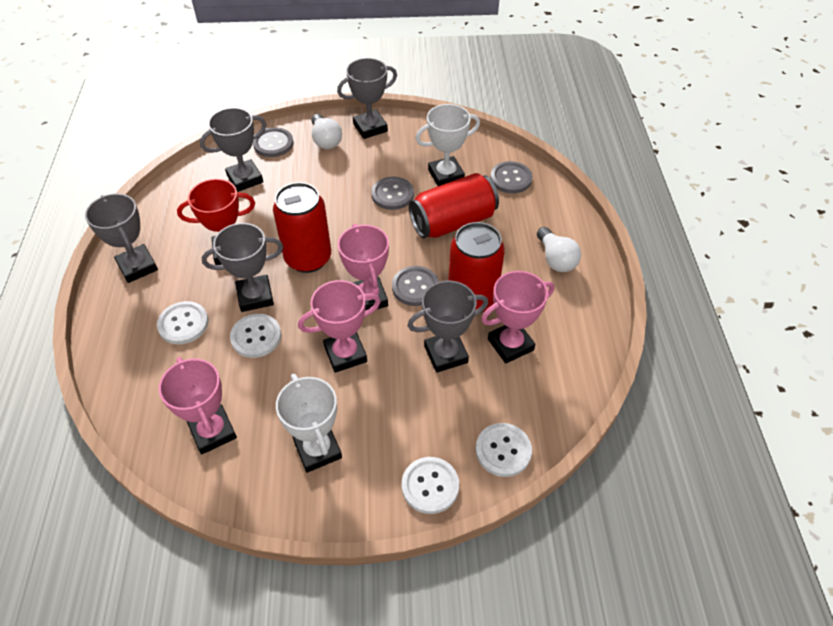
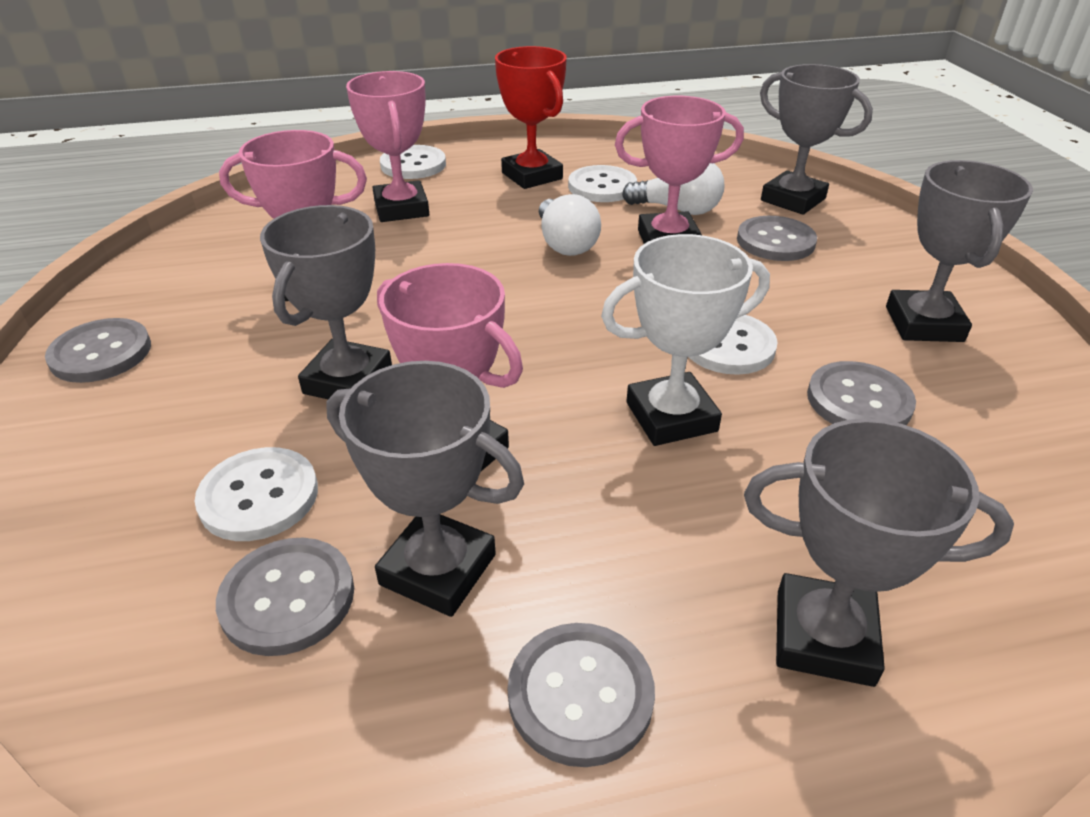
grey button: [253,128,294,157] [371,177,414,210] [392,266,439,306] [490,161,533,193] = 4 -> [45,318,151,383] [216,538,354,656] [507,623,655,767] [737,216,817,261] [807,361,916,425] = 5
red can: [273,182,331,273] [409,173,499,238] [448,222,505,313] = 3 -> none = 0
white trophy: [276,374,342,473] [415,104,480,186] = 2 -> [601,234,770,446] = 1

